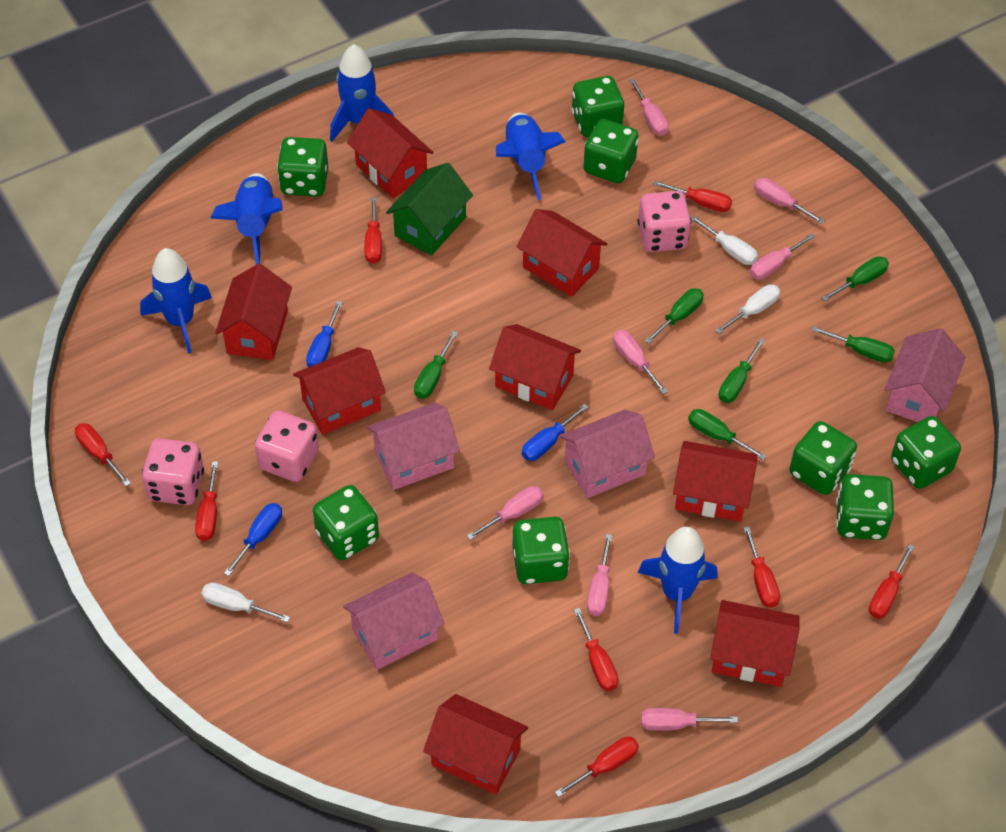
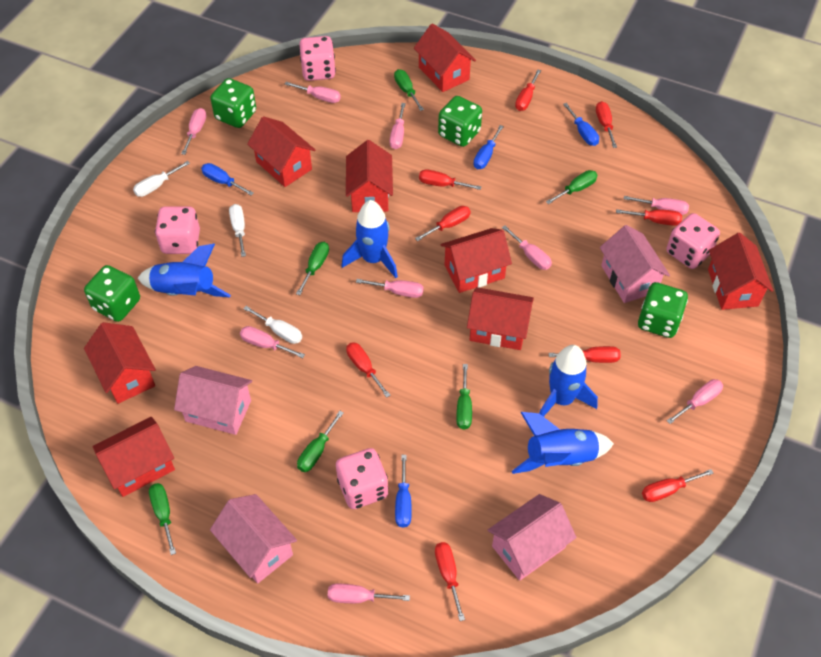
blue rocket: [140,248,212,353] [210,173,283,264] [330,44,394,141] [496,113,566,200] [638,527,718,634] = 5 -> [138,244,231,297] [342,200,398,278] [512,412,614,474] [539,345,598,417] = 4
blue screwdriver: [224,503,282,576] [306,301,343,367] [522,404,589,461] = 3 -> [201,163,254,196] [395,455,412,528] [473,125,504,169] [563,103,599,146] = 4
green dice: [277,137,328,197] [313,485,379,560] [512,517,570,584] [572,76,624,137] [583,119,639,183] [789,421,857,495] [836,474,894,540] [891,416,961,489] = 8 -> [84,265,140,322] [210,78,256,128] [438,96,482,147] [638,282,688,338] = 4
green house: [386,163,473,256] = 1 -> none = 0
pink dice: [142,438,204,505] [255,411,319,482] [638,191,691,252] = 3 -> [155,206,200,254] [299,36,336,81] [336,448,388,509] [666,213,720,269] = 4
pink screwdriver: [467,486,543,540] [587,534,612,616] [613,330,668,394] [629,78,669,136] [641,708,738,731] [750,233,815,280] [754,178,825,224] = 7 -> [181,108,206,155] [240,326,305,358] [284,82,341,103] [328,583,410,603] [356,279,424,298] [390,103,406,149] [502,225,552,270] [624,196,689,215] [667,379,723,424] = 9
red screwdriver: [75,423,131,486] [195,461,218,541] [364,197,382,264] [555,736,639,797] [574,608,618,691] [653,181,732,212] [743,526,780,608] [869,544,915,619] = 8 -> [346,342,391,398] [415,206,471,241] [419,169,482,190] [435,542,465,621] [515,69,541,111] [549,346,621,363] [596,101,617,148] [616,209,682,226] [642,469,714,502] = 9

